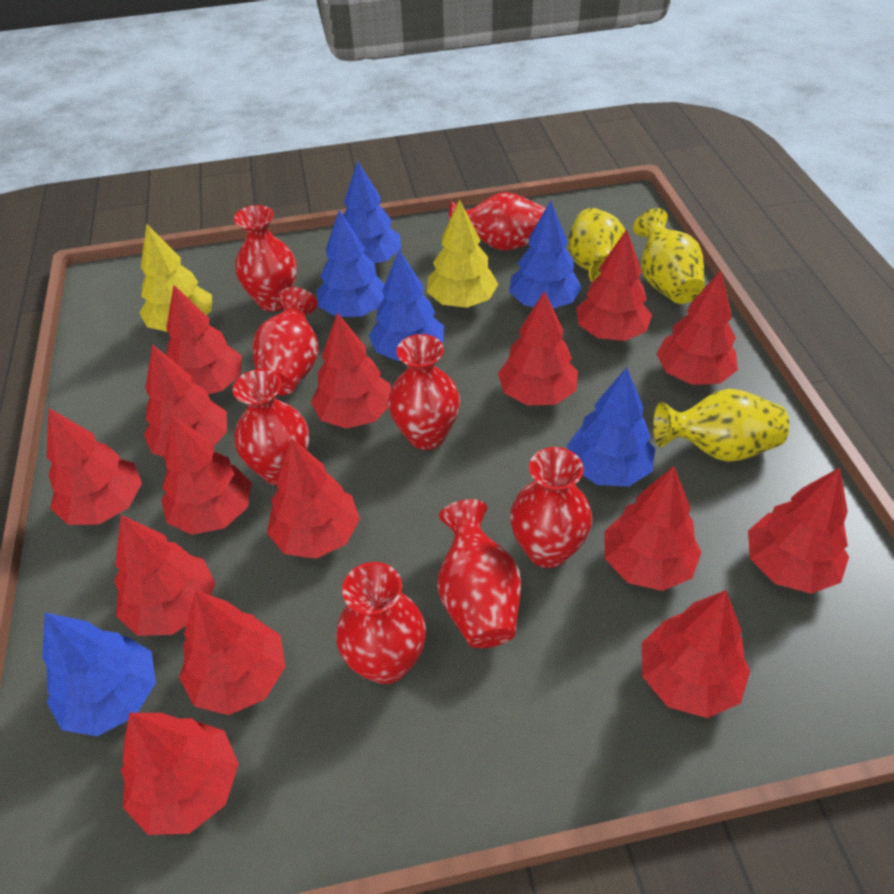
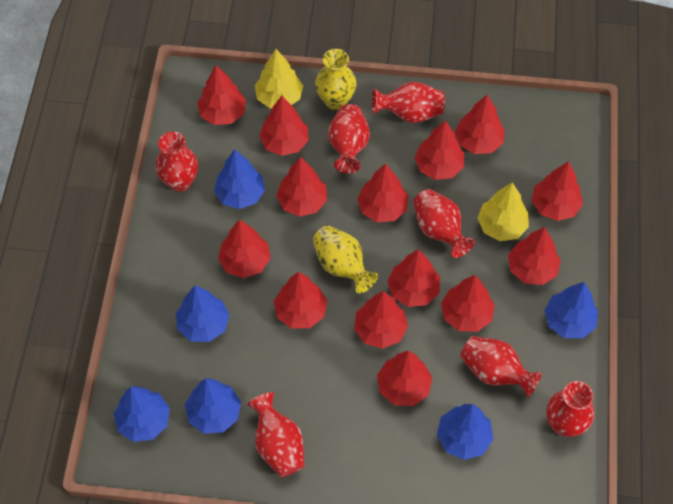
red tree: [47,408,142,525] [114,515,215,636] [121,713,239,835] [144,344,227,457] [161,415,252,535] [166,285,242,395] [179,590,285,715] [267,438,360,559] [311,313,391,429] [498,291,578,406] [576,229,652,341] [604,466,701,591] [642,590,750,718] [656,270,738,385] [748,467,849,594] = 15 -> [197,65,246,125] [218,219,271,278] [259,96,309,156] [274,272,327,328] [276,157,327,217] [354,291,408,349] [357,163,408,222] [377,351,432,406] [387,249,440,307] [414,120,464,180] [441,275,495,332] [455,94,504,154] [508,227,561,285] [532,161,583,221] = 14
red vase: [232,369,309,485] [234,205,297,311] [252,287,318,395] [336,562,426,684] [388,334,460,450] [437,499,521,648] [449,192,546,251] [510,447,592,568] = 8 -> [155,131,198,192] [247,392,304,477] [328,104,370,174] [372,82,445,123] [413,189,474,258] [461,336,542,397] [546,381,594,437] = 7
yellow vase: [568,208,625,282] [633,208,705,304] [653,389,789,462] = 3 -> [313,226,378,293] [315,49,356,110] = 2

